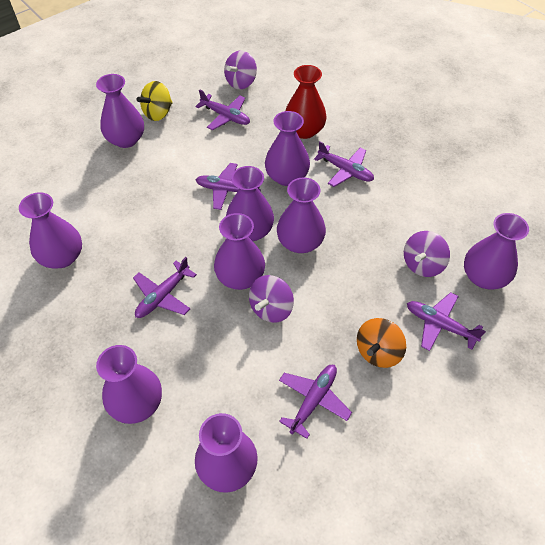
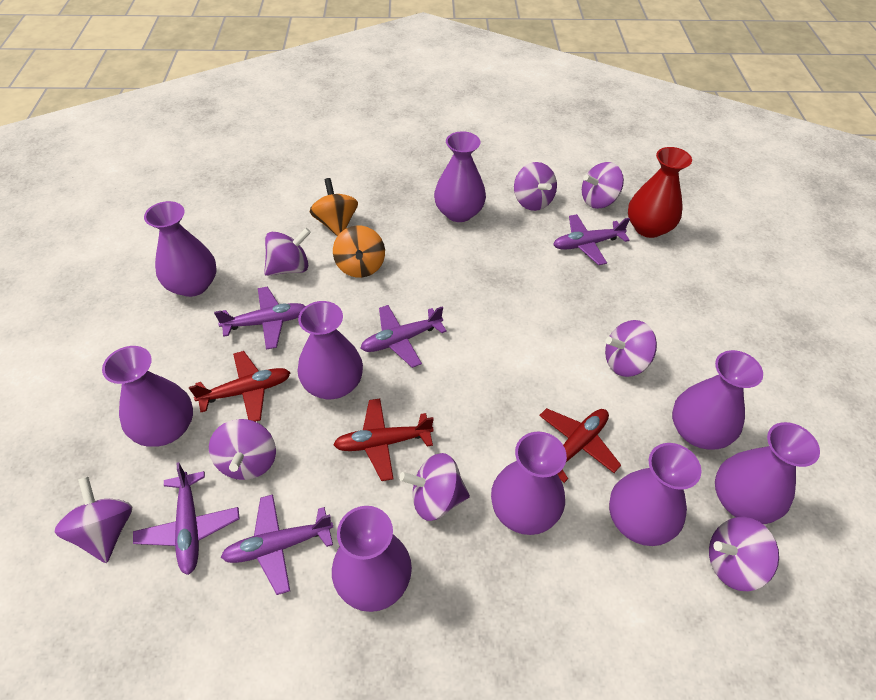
orange spinning top: [357,318,406,368] = 1 -> [310,178,358,236] [333,225,385,278] = 2
purple plane: [133,257,197,318] [195,89,250,130] [196,163,261,210] [279,365,352,439] [314,141,374,187] [407,292,486,351] = 6 -> [133,462,240,575] [214,287,306,350] [221,494,333,595] [360,305,447,368] [553,214,630,265] = 5
purple spinning top: [224,51,257,89] [249,275,294,323] [404,231,450,277] = 3 -> [54,477,132,563] [209,419,276,480] [264,228,311,276] [399,453,470,521] [514,162,557,211] [582,162,624,209] [605,320,657,377] [709,517,779,591] = 8
red plane: none = 0 -> [189,351,291,422] [333,398,434,481] [539,408,621,483] = 3
yellow spinning top: [137,81,173,121] = 1 -> none = 0

